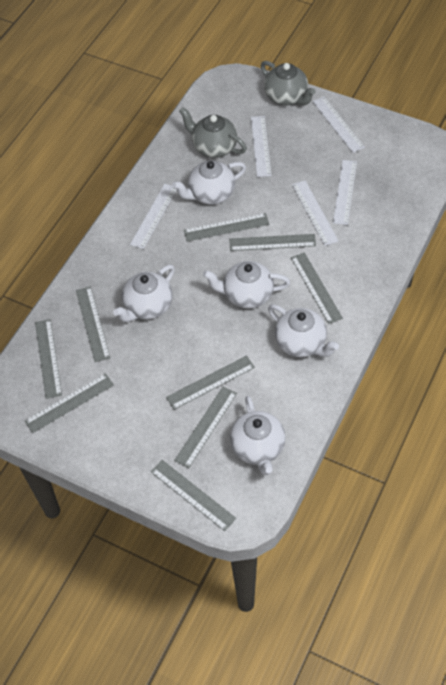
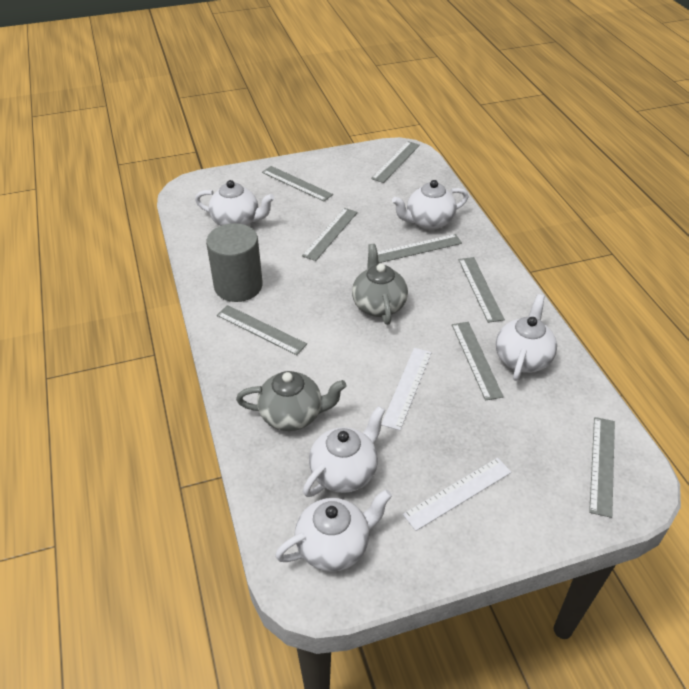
grey cylinder: none = 0 -> [206,223,263,302] = 1
grey ruler: [25,373,114,433] [35,319,62,399] [76,286,110,362] [151,460,236,531] [166,355,255,410] [174,386,237,468] [184,213,269,242] [229,234,316,251] [291,252,343,324] = 9 -> [217,305,307,355] [262,166,333,201] [302,208,358,261] [371,141,420,183] [378,234,462,263] [452,322,504,401] [458,257,505,323] [589,417,615,518] = 8
white ruler: [130,184,177,249] [251,116,272,177] [292,180,339,246] [312,97,365,153] [333,160,357,225] = 5 -> [381,348,432,431] [403,458,511,531] = 2

